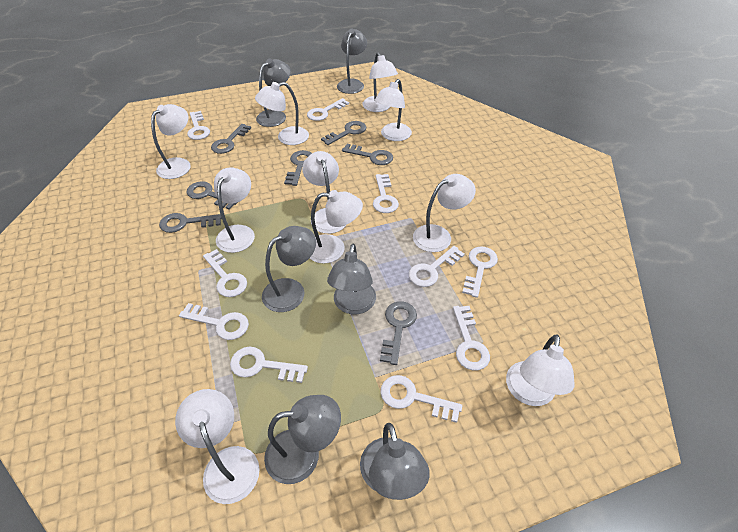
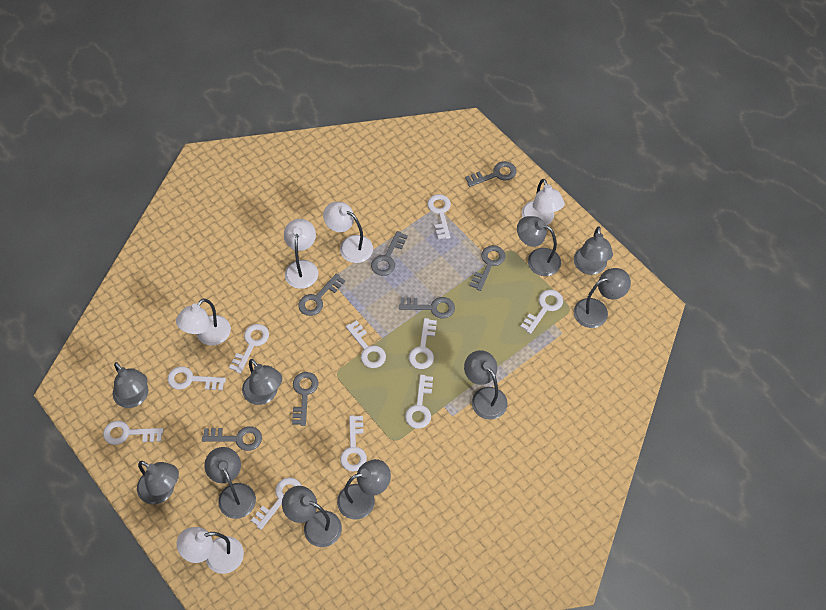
grey lamp: [256,59,291,127] [262,226,316,312] [264,395,341,484] [327,244,376,314] [337,29,367,94] [360,423,430,500] = 6 -> [113,362,149,408] [137,461,179,504] [204,447,256,519] [242,359,282,405] [282,486,342,547] [337,459,391,520] [464,350,508,420] [517,216,561,276] [574,227,613,275] [574,268,631,328] = 10
white lamp: [151,104,191,179] [175,389,260,504] [214,167,255,253] [255,82,309,145] [302,151,346,234] [310,190,363,263] [362,52,398,112] [374,79,412,141] [413,174,476,252] [506,334,575,406] = 10 -> [176,298,231,345] [177,527,244,574] [284,219,318,289] [323,202,373,263] [522,179,565,225] = 5

